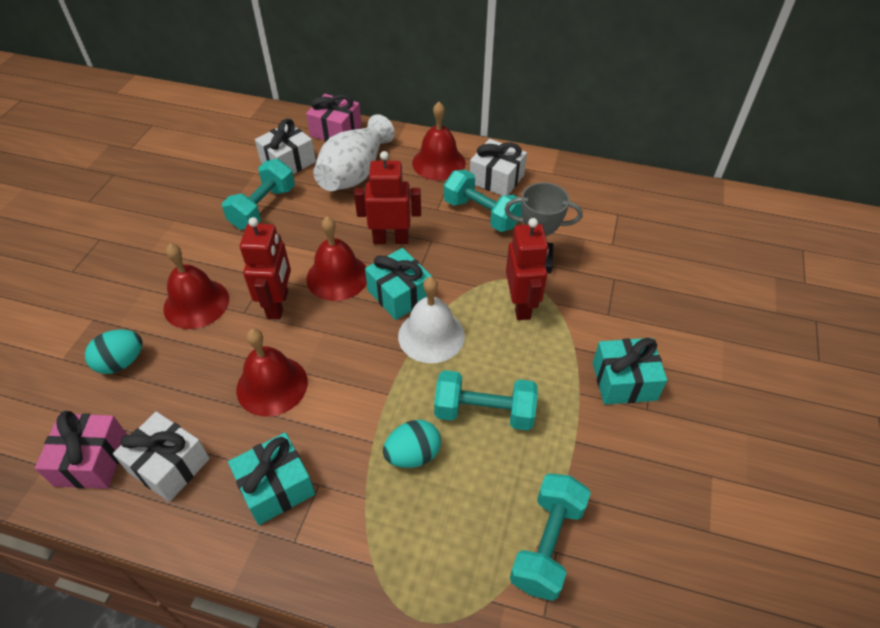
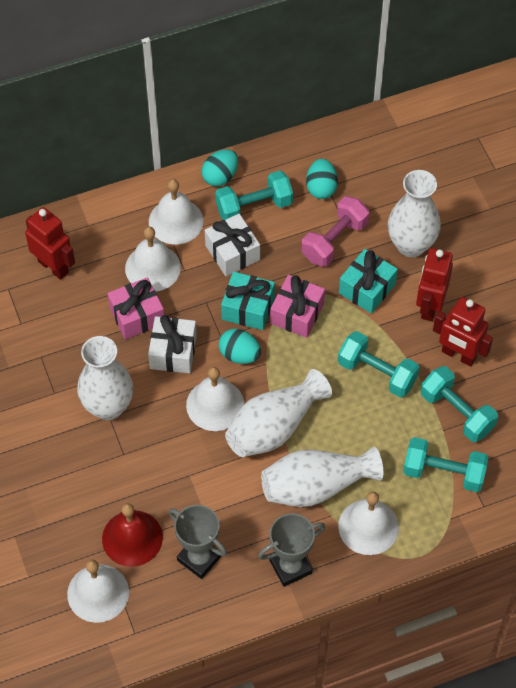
grey trophy: [504,182,583,274] = 1 -> [168,505,227,579] [258,513,325,587] = 2
pink dumbbell: none = 0 -> [302,196,369,267] = 1
red bell: [163,244,229,329] [236,328,308,417] [306,217,367,301] [412,102,466,180] = 4 -> [102,503,163,567] = 1
turquoise egg: [85,329,143,374] [383,420,441,468] = 2 -> [202,149,238,186] [219,329,261,364] [306,159,338,199] = 3
turquoise gift: [228,432,315,525] [365,248,432,320] [593,338,667,405] = 3 -> [221,272,275,330] [339,249,398,314] = 2
white bell: [398,277,465,363] = 1 -> [67,560,129,623] [125,227,181,292] [149,179,203,244] [186,367,245,431] [338,491,399,555] = 5
white gift: [113,412,210,502] [255,119,316,174] [470,139,527,196] = 3 -> [148,315,197,373] [205,214,260,276] = 2
white vase: [313,114,395,191] = 1 -> [77,336,133,420] [225,369,332,457] [261,447,383,507] [388,170,441,257] = 4

